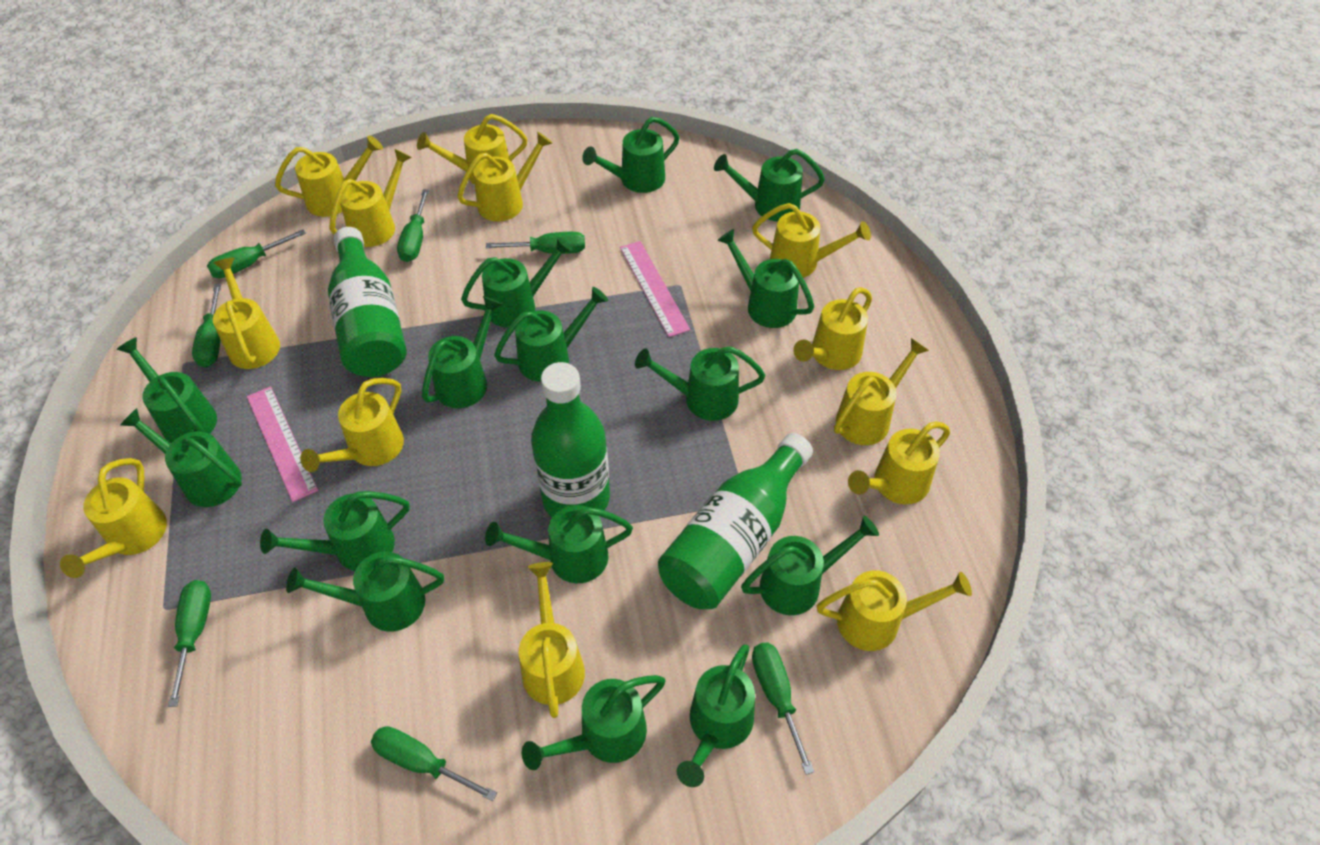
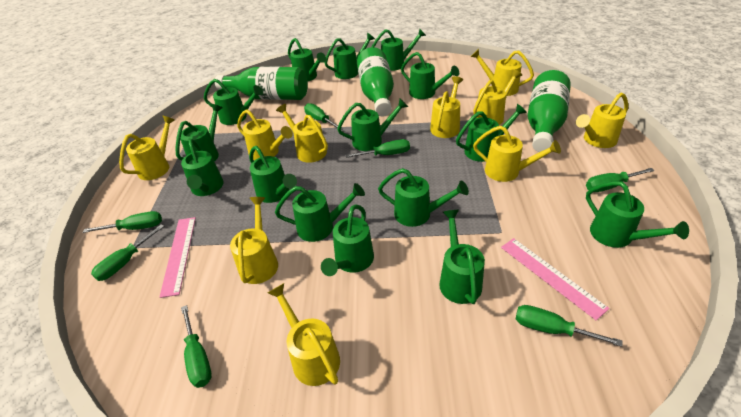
yellow watering can: [60,458,167,578] [213,258,280,369] [275,136,383,217] [300,378,404,472] [330,149,412,247] [417,114,527,185] [457,132,552,222] [519,562,585,718] [752,203,871,278] [793,287,872,370] [817,570,972,651] [834,338,929,445] [848,421,950,504] = 13 -> [119,116,175,180] [230,197,278,284] [237,109,293,160] [268,283,340,386] [276,104,328,163] [430,76,463,138] [471,49,534,96] [473,69,522,125] [473,126,561,182] [576,93,628,148] = 10

